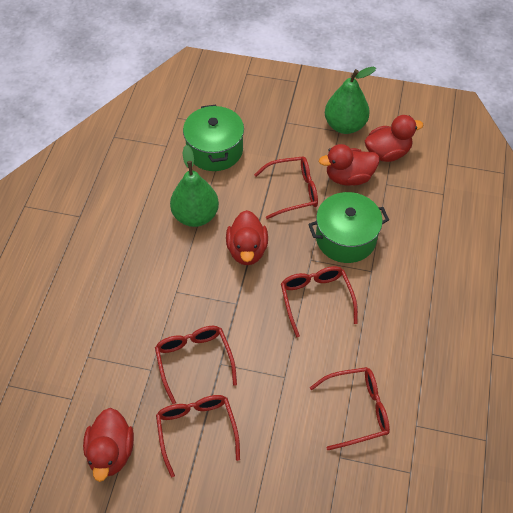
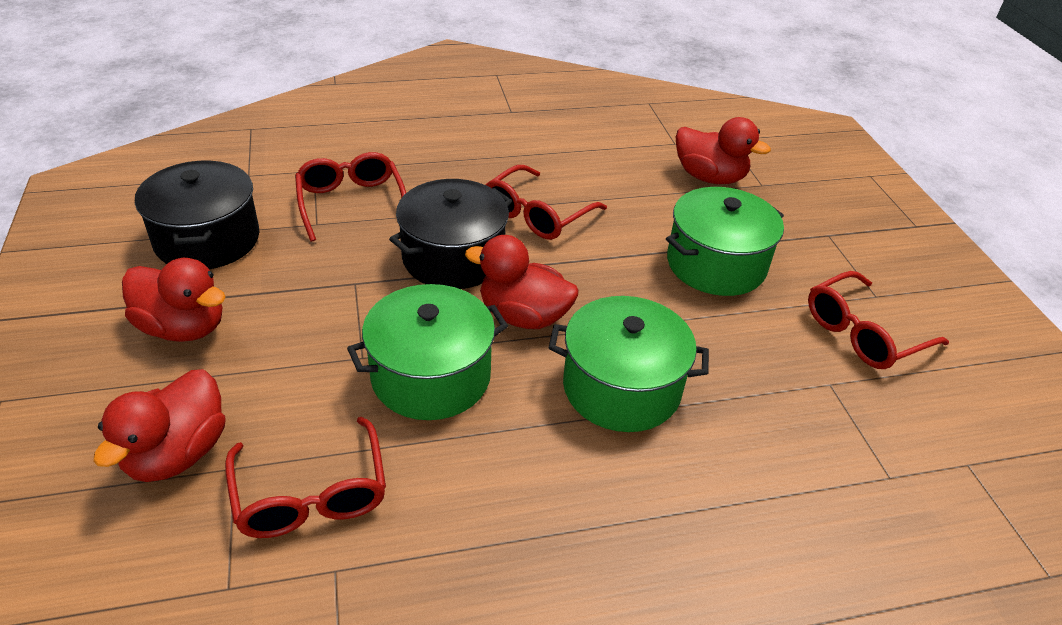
black pot: none = 0 -> [135,161,259,269] [389,179,512,289] = 2
green pear: [170,145,219,227] [325,66,376,134] = 2 -> none = 0
green pot: [183,105,244,171] [308,192,389,263] = 2 -> [347,284,508,420] [549,296,709,432] [666,187,784,296] = 3
red glasses: [155,326,237,404] [156,395,240,477] [254,157,318,219] [281,266,358,337] [310,367,390,450] = 5 -> [225,417,386,538] [295,152,406,242] [485,165,607,240] [808,271,949,369] = 4

